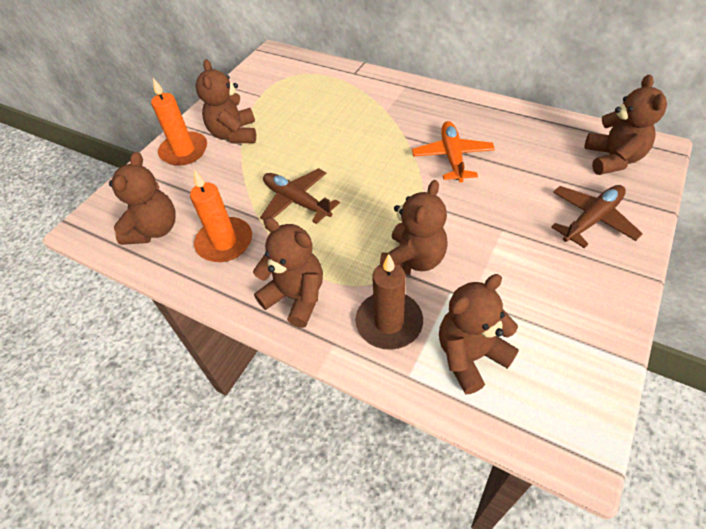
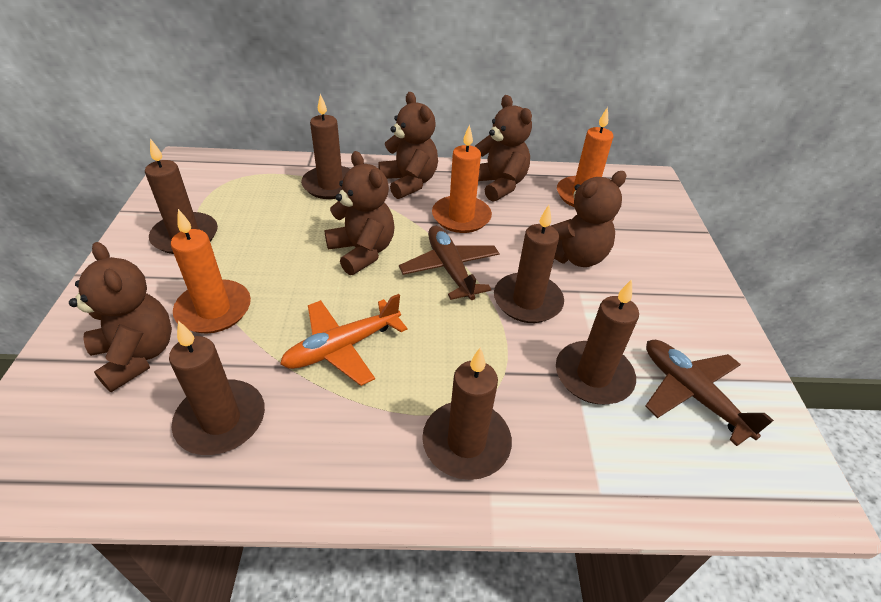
brown candle: [356,254,423,350] = 1 -> [145,138,218,254] [169,321,265,455] [301,94,350,199] [422,347,512,480] [494,205,564,323] [556,279,639,404] = 6
brown teddy bear: [109,152,176,245] [196,59,256,143] [253,217,323,328] [380,180,448,275] [439,274,519,394] [585,75,667,175] = 6 -> [69,242,172,392] [324,151,395,275] [378,92,438,199] [475,95,532,202] [551,171,627,267] = 5
orange candle: [151,78,207,166] [190,170,252,262] = 2 -> [171,209,251,333] [432,124,492,233] [557,107,614,207] = 3

